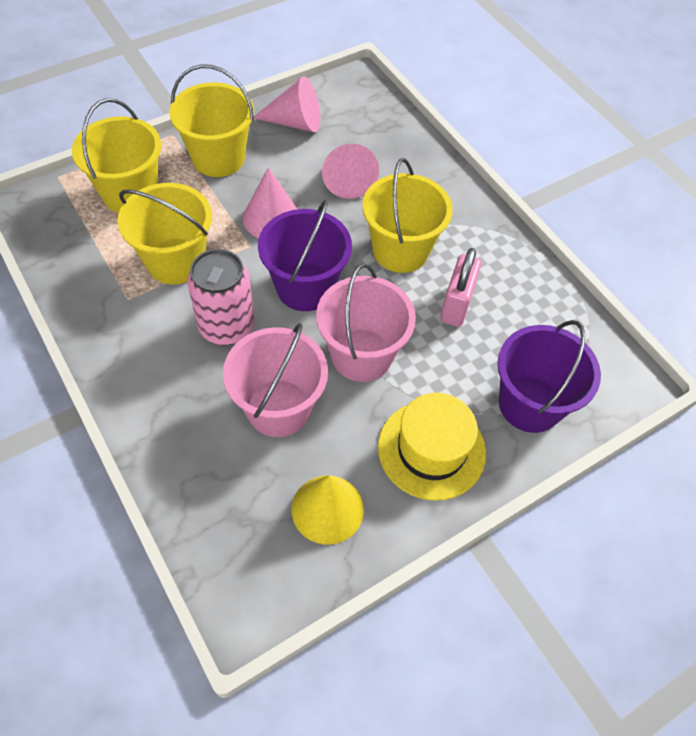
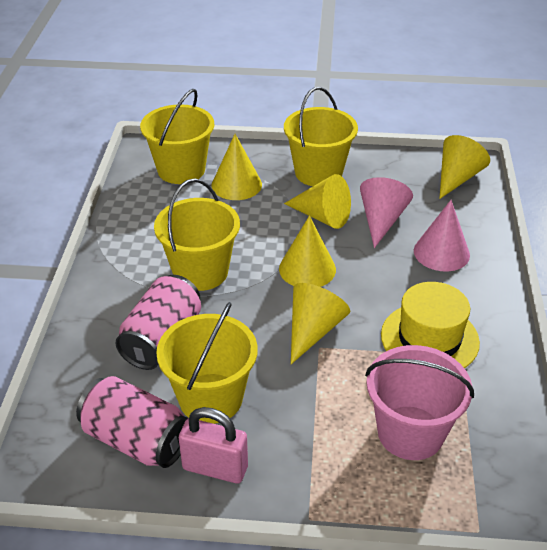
pink bucket: [223,323,328,437] [316,263,416,382] = 2 -> [365,345,474,460] = 1
pink can: [187,249,254,345] = 1 -> [76,376,188,468] [116,275,201,370] = 2
pink cone: [243,167,297,238] [254,76,320,132] [322,144,379,199] = 3 -> [360,177,413,248] [414,200,470,272] = 2
purple bucket: [258,200,352,311] [498,320,601,433] = 2 -> none = 0
yellow cone: [292,475,364,545] = 1 -> [211,134,262,200] [279,216,336,287] [284,174,351,229] [291,283,350,364] [439,135,490,199] = 5

